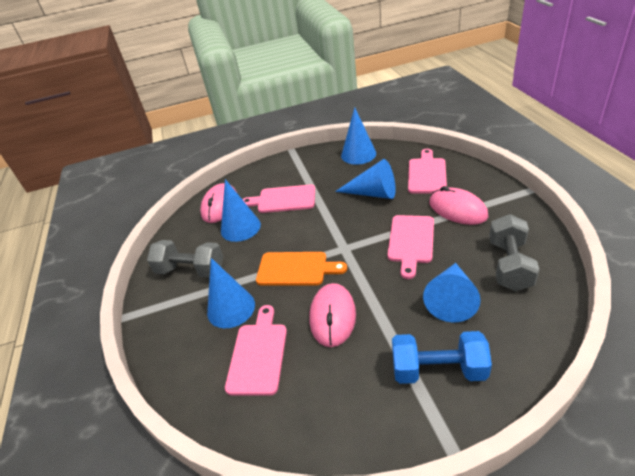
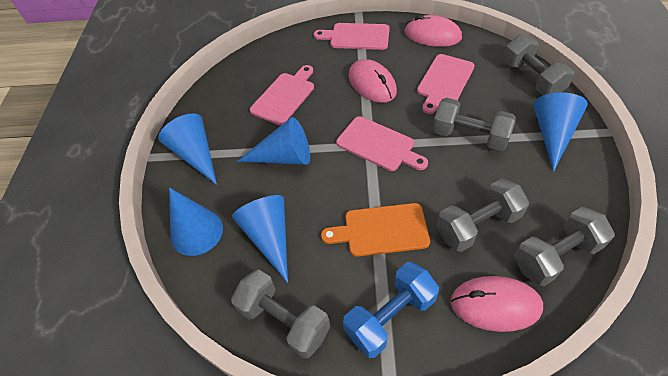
grey dumbbell: [147,240,223,278] [489,214,539,291] = 2 -> [231,270,330,359] [432,98,516,151] [436,178,529,252] [503,34,574,95] [514,207,615,286] = 5

